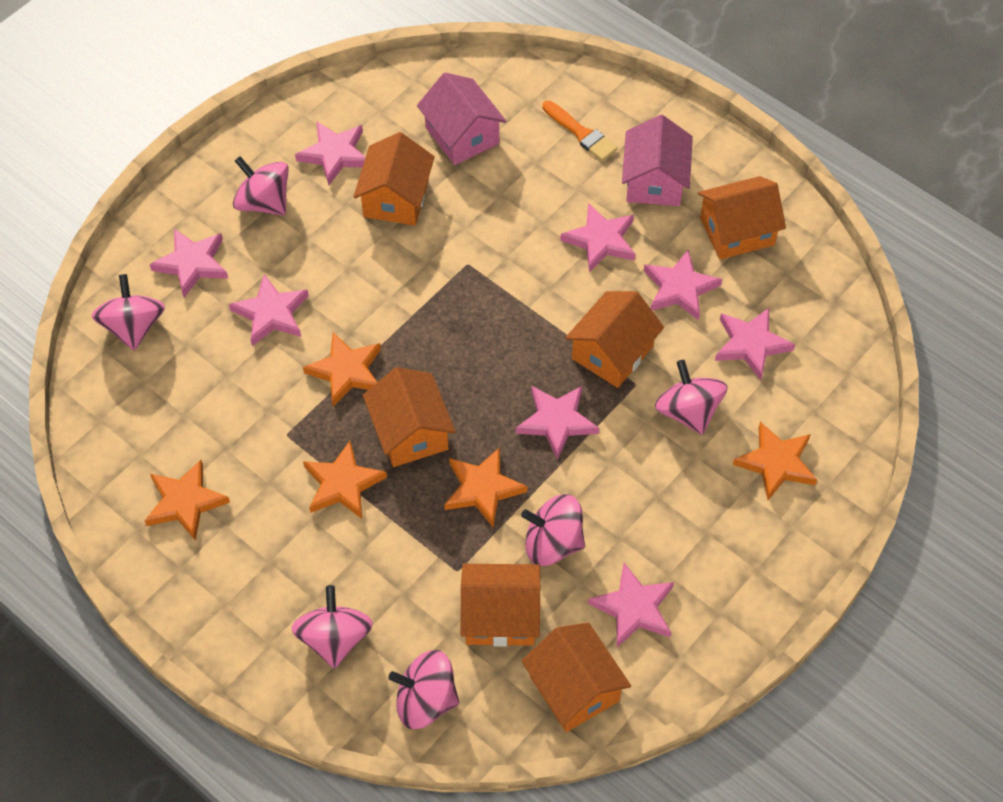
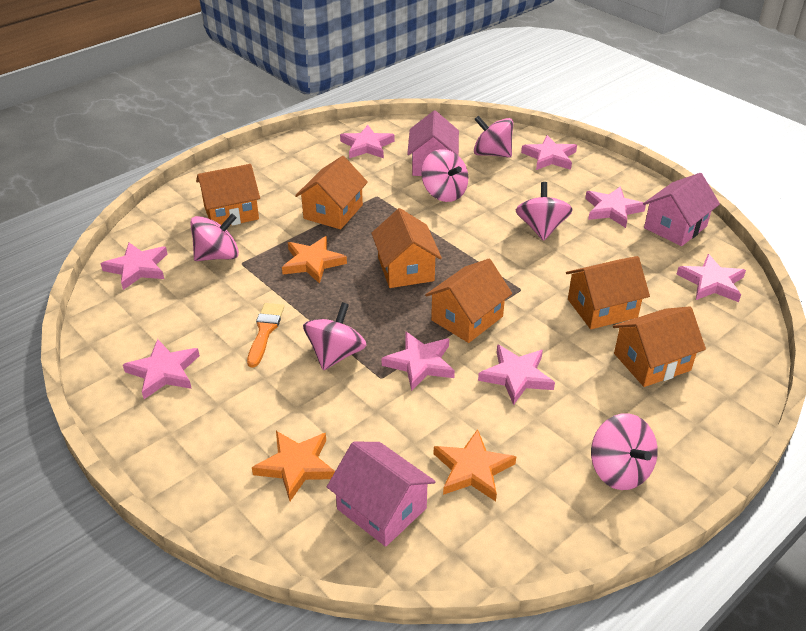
orange star: [145,460,230,541] [303,332,381,407] [303,441,387,519] [444,447,527,528] [733,422,817,500] = 5 -> [252,431,335,501] [282,236,347,284] [434,429,516,501] = 3
pink house: [417,72,507,165] [622,115,693,206] = 2 -> [327,442,436,547] [407,110,459,176] [643,173,720,246] = 3

